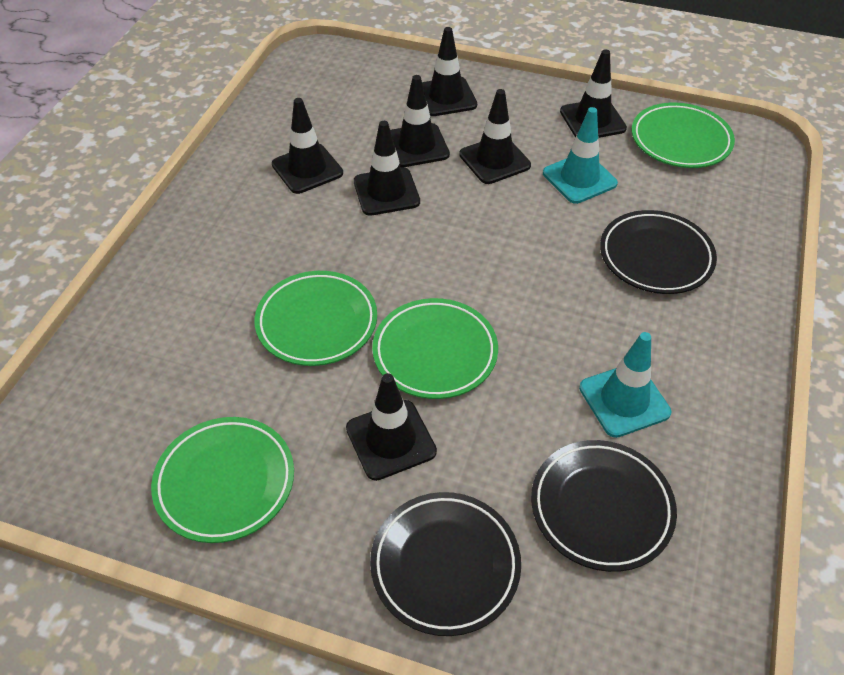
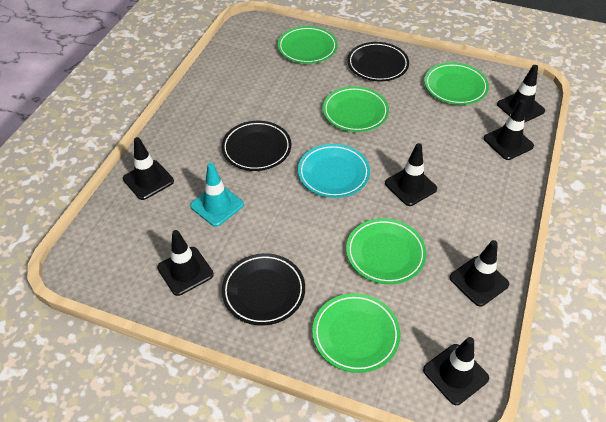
green plate: [151,417,294,543] [255,271,377,366] [372,298,498,399] [632,102,735,168] = 4 -> [278,26,338,64] [312,293,400,373] [323,86,389,132] [346,218,426,284] [424,63,489,105] = 5
turquoise plate: none = 0 -> [298,144,370,198] = 1
turquoise traffic cone: [543,107,618,204] [579,332,671,438] = 2 -> [190,163,244,227] = 1

